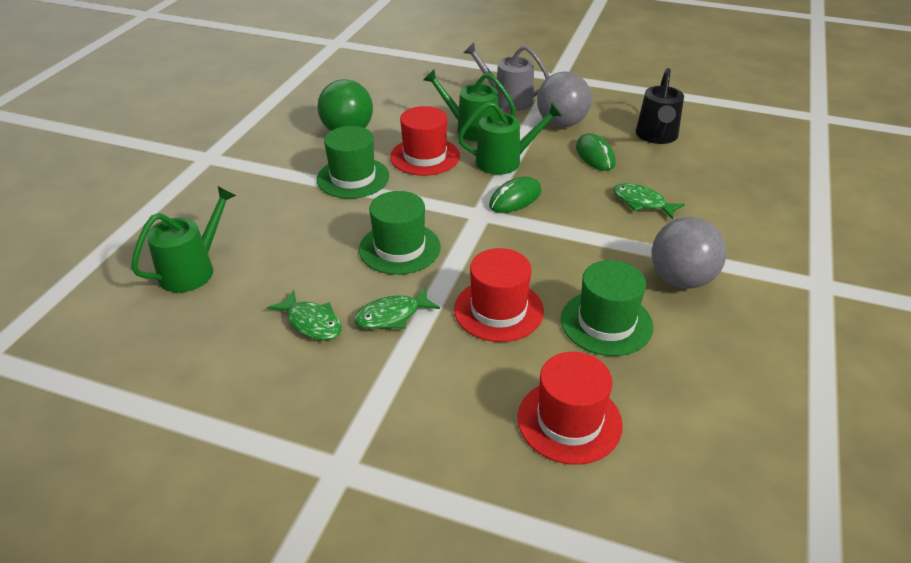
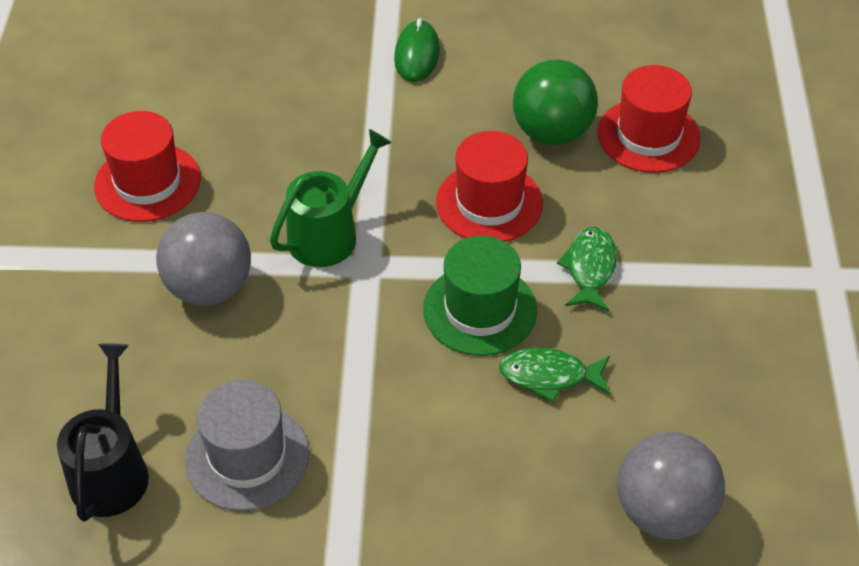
green fish: [267,290,342,341] [354,287,440,329] [613,183,685,220] = 3 -> [499,348,610,402] [557,227,617,311] = 2
green hat: [317,126,389,199] [359,191,441,275] [561,260,653,356] = 3 -> [423,236,537,356] = 1
green mouse: [489,176,542,213] [576,133,616,171] = 2 -> [394,18,440,82] = 1
green watering can: [131,186,236,293] [424,69,516,142] [458,102,562,175] = 3 -> [270,129,392,267] = 1
grey hat: none = 0 -> [185,380,309,511] = 1
grey watering can: [463,42,549,111] = 1 -> none = 0

